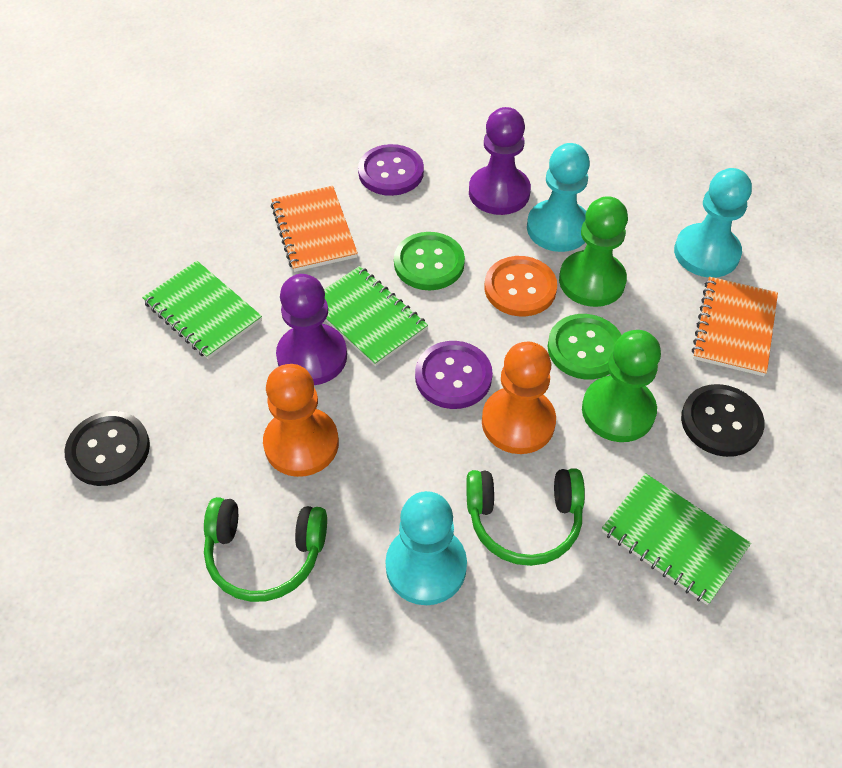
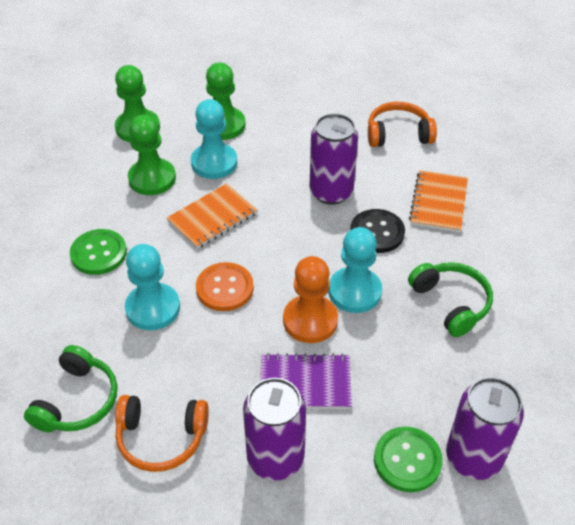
black button: [65,411,150,486] [681,384,765,457] = 2 -> [350,209,405,253] = 1
green notebook: [142,261,262,359] [324,266,428,366] [602,473,751,605] = 3 -> none = 0
green pawn: [559,196,628,307] [582,330,661,442] = 2 -> [115,65,160,142] [128,115,176,195] [206,62,245,140] = 3
orange headphones: none = 0 -> [115,395,209,472] [368,102,437,147] = 2
orange pawn: [263,364,339,477] [482,342,556,454] = 2 -> [283,256,338,343] = 1
purple button: [358,144,424,196] [415,341,493,409] = 2 -> none = 0
purple can: none = 0 -> [243,378,306,481] [310,113,358,205] [446,377,524,480] = 3
purple notebook: none = 0 -> [260,353,352,409] = 1
purple pawn: [276,274,347,385] [469,107,531,215] = 2 -> none = 0

